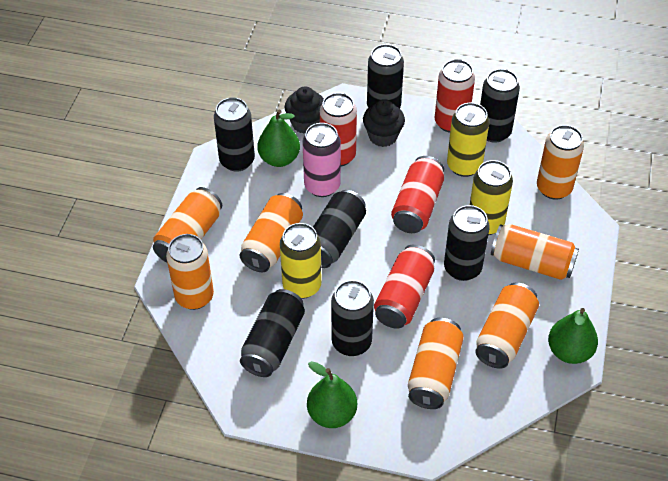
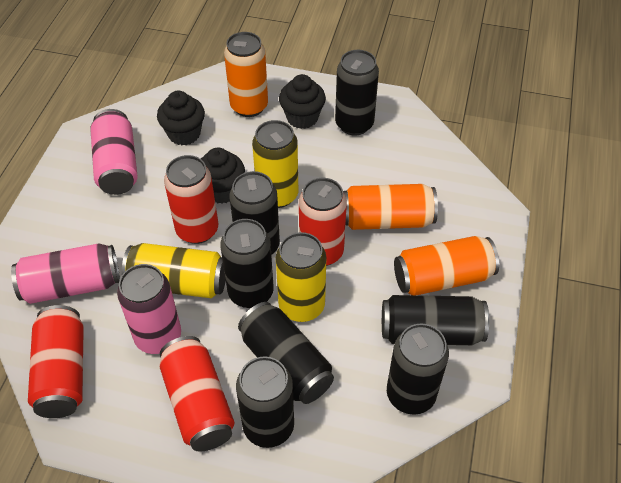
black cupcake: [285,86,324,134] [363,99,405,147] = 2 -> [157,91,205,145] [201,147,245,204] [279,74,326,129] = 3
green pear: [257,110,300,167] [307,361,357,428] [548,308,598,364] = 3 -> none = 0
orange can: [153,187,222,263] [166,234,214,310] [240,193,303,272] [408,318,464,409] [475,282,539,369] [491,224,579,280] [537,125,584,200] = 7 -> [224,32,268,117] [343,184,438,230] [394,236,499,295] = 3
pink can: [302,123,341,197] = 1 -> [11,243,120,304] [91,109,137,195] [117,264,181,354] = 3

